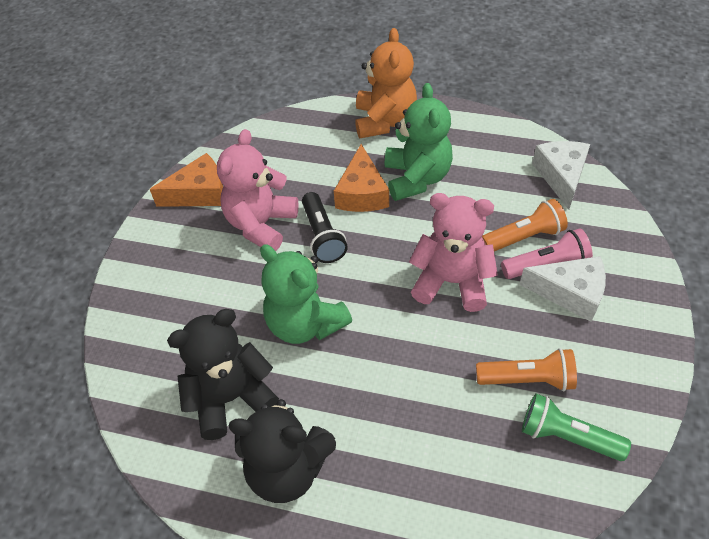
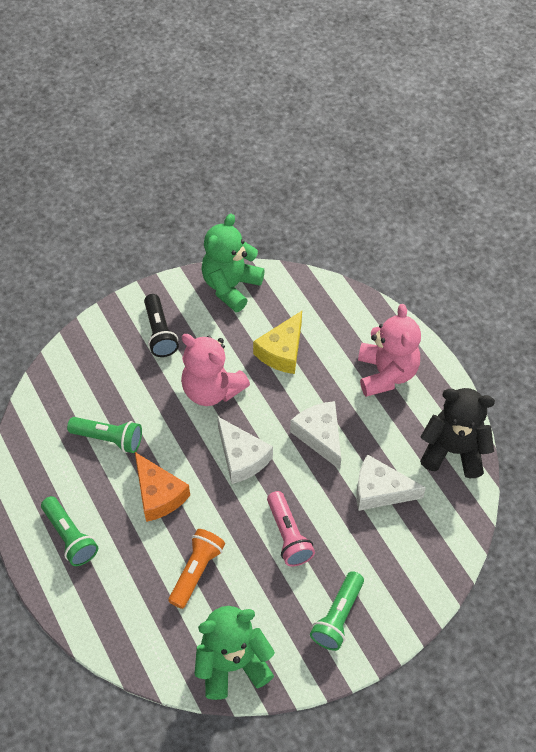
black teddy bear: [167,309,279,440] [229,399,336,503] = 2 -> [420,388,495,478] = 1
green flashlight: [522,393,631,461] = 1 -> [41,496,98,566] [67,417,142,453] [310,571,364,651] = 3
orange cheese: [150,153,223,207] [334,144,389,212] = 2 -> [135,452,190,522] = 1
orange flashlight: [476,348,577,391] [482,199,568,251] = 2 -> [169,529,225,609] = 1
orange teddy bear: [355,28,417,138] = 1 -> none = 0
white cheese: [519,256,606,322] [532,141,590,210] = 2 -> [217,416,273,484] [290,401,341,470] [356,454,426,511] = 3
yellow cheese: none = 0 -> [253,311,302,374] = 1

